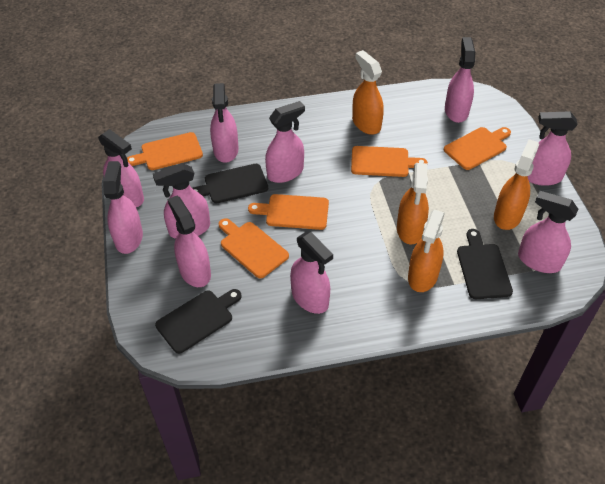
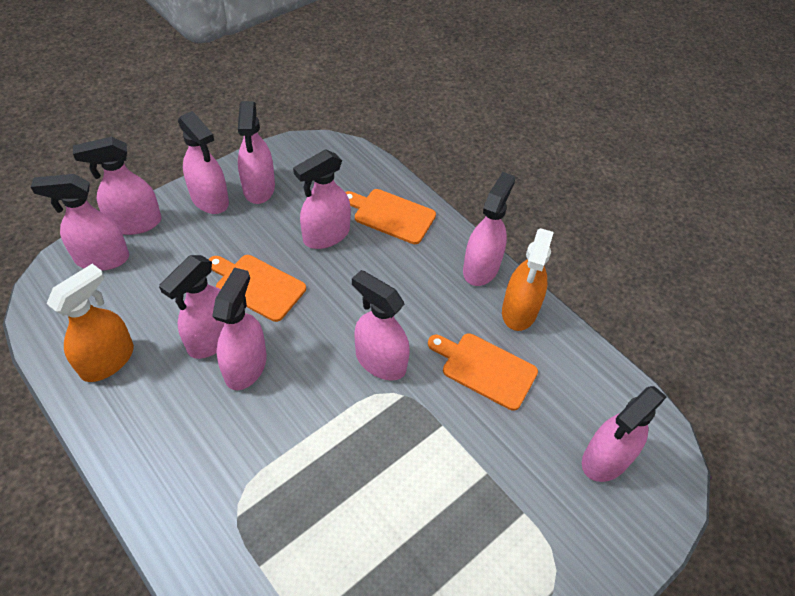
black cutting board: [155,289,242,354] [192,164,268,203] [457,229,513,299] = 3 -> none = 0
orange cutting board: [127,132,203,170] [218,218,289,278] [248,194,329,230] [351,146,428,177] [444,127,511,170] = 5 -> [208,255,306,322] [345,189,436,244] [428,333,538,411] = 3
orange spray bottle: [352,50,384,135] [397,163,429,244] [408,210,445,292] [494,139,539,230] = 4 -> [46,264,134,382] [502,228,554,331] = 2

